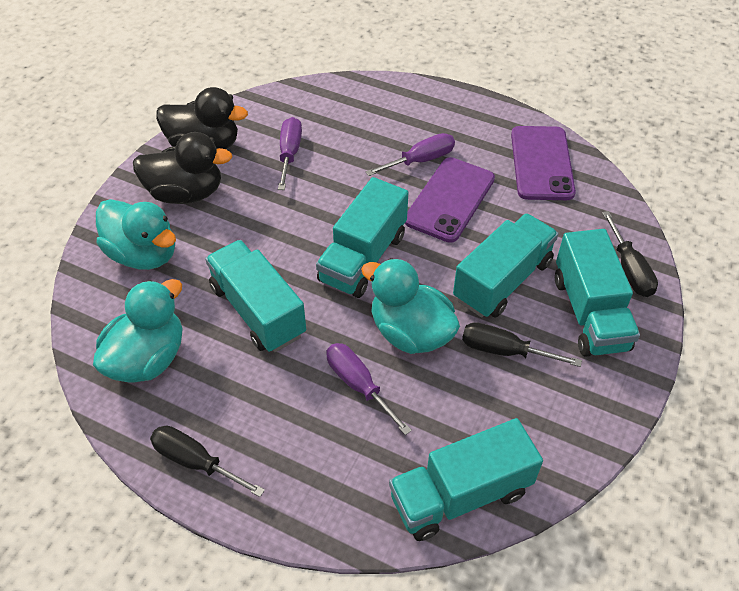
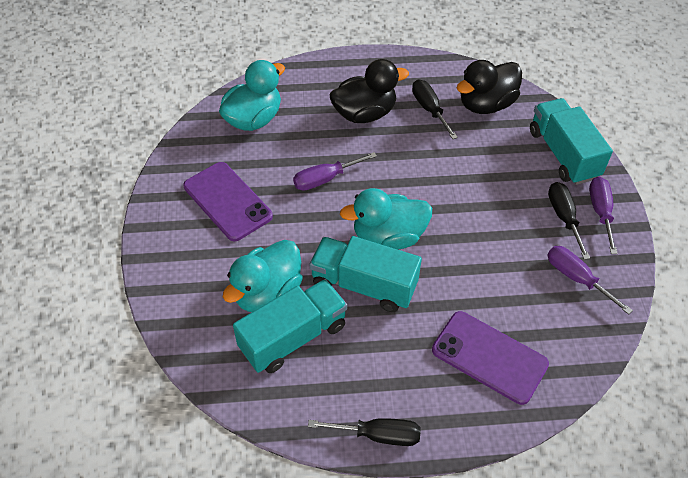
turquoise truck: [205,240,306,352] [316,177,408,298] [389,418,543,541] [453,213,558,318] [555,229,640,357] = 5 -> [233,279,347,373] [310,236,422,312] [530,98,613,185] = 3

